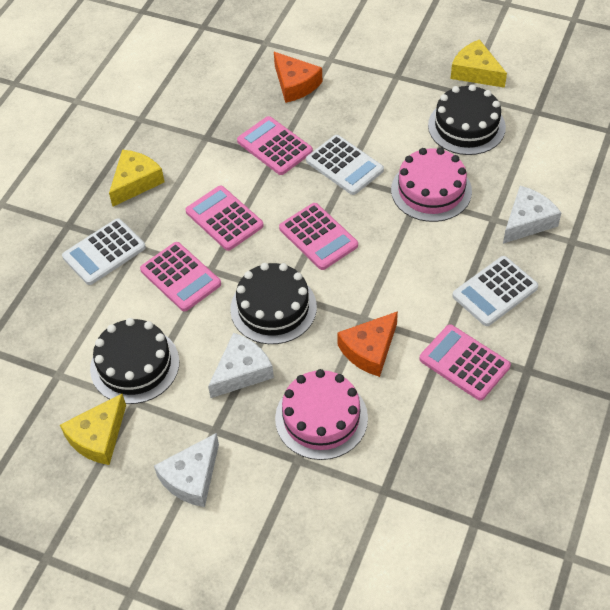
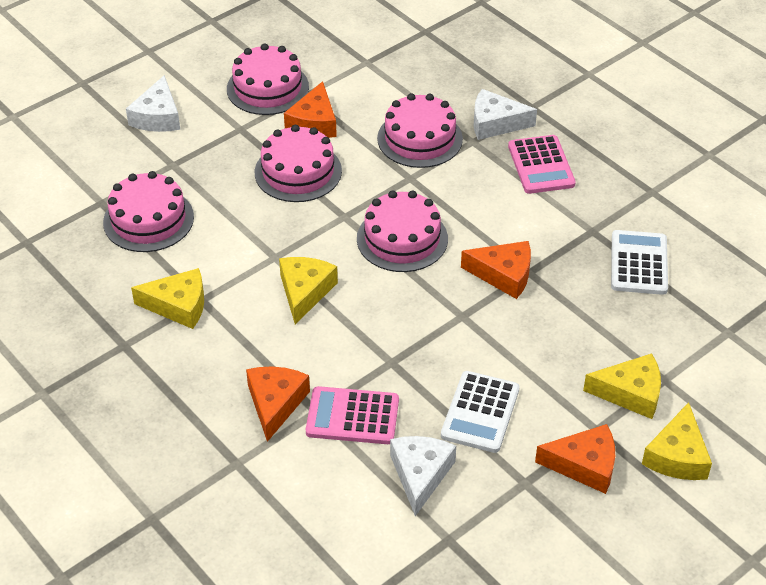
black cake: [90,318,179,404] [230,263,317,344] [428,84,506,155] = 3 -> none = 0
orange cheese: [274,52,322,103] [337,311,398,377] = 2 -> [246,366,310,442] [284,81,337,138] [461,241,531,299] [535,424,615,494] = 4
pink cake: [275,369,368,460] [391,148,472,222] = 2 -> [103,171,194,252] [227,43,309,115] [255,125,342,202] [357,190,448,272] [377,93,463,168] = 5
pink calculator: [140,242,221,312] [186,186,264,251] [237,116,313,175] [279,203,358,270] [419,324,511,400] = 5 -> [306,386,399,444] [508,135,576,194] = 2
white calculator: [62,218,146,285] [306,135,384,195] [452,256,538,326] = 3 -> [441,371,520,453] [611,230,668,295] = 2
yellow cheese: [60,394,126,465] [109,149,165,206] [451,39,507,88] = 3 -> [131,268,204,329] [279,257,338,324] [583,353,661,419] [642,402,712,480] = 4

